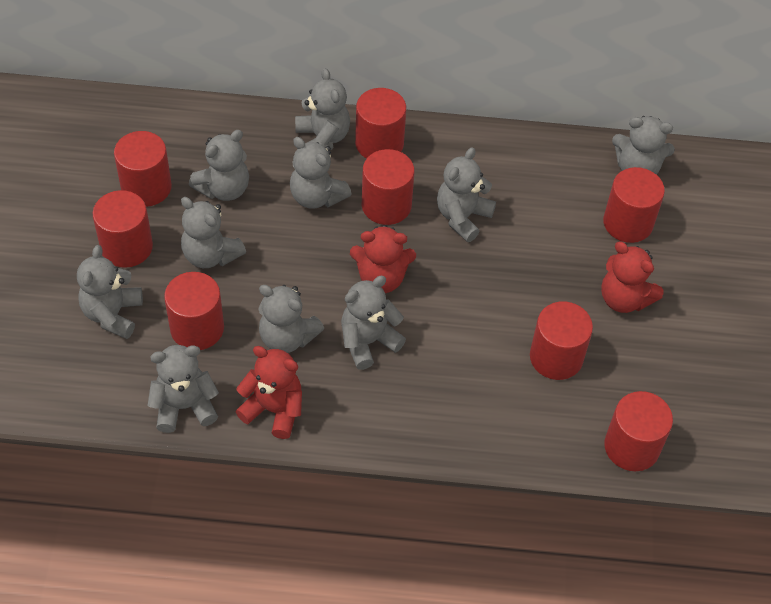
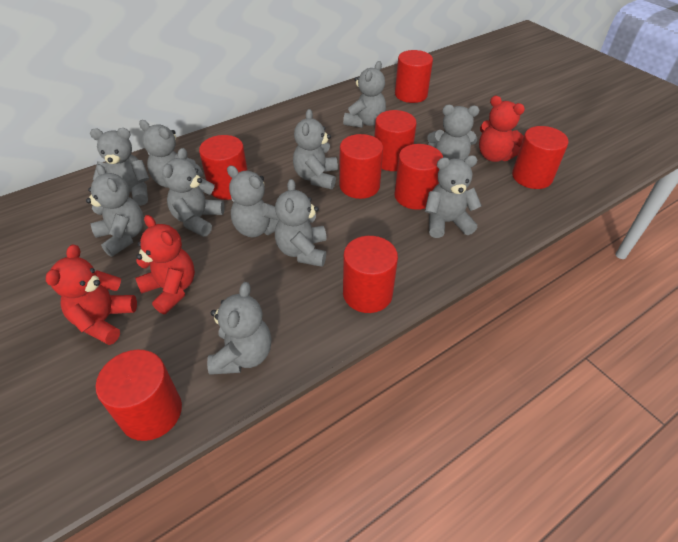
grey teddy bear: [77,245,143,339] [148,345,219,433] [181,197,246,268] [189,130,249,201] [258,285,324,353] [290,137,351,209] [295,68,350,150] [341,276,406,370] [437,147,496,242] [612,116,675,174] = 10 -> [86,164,144,257] [90,128,149,206] [139,120,203,188] [162,148,224,237] [207,282,271,375] [227,166,279,237] [275,179,327,267] [293,109,338,189] [343,61,386,128] [425,155,482,238] [427,105,479,160] = 11

